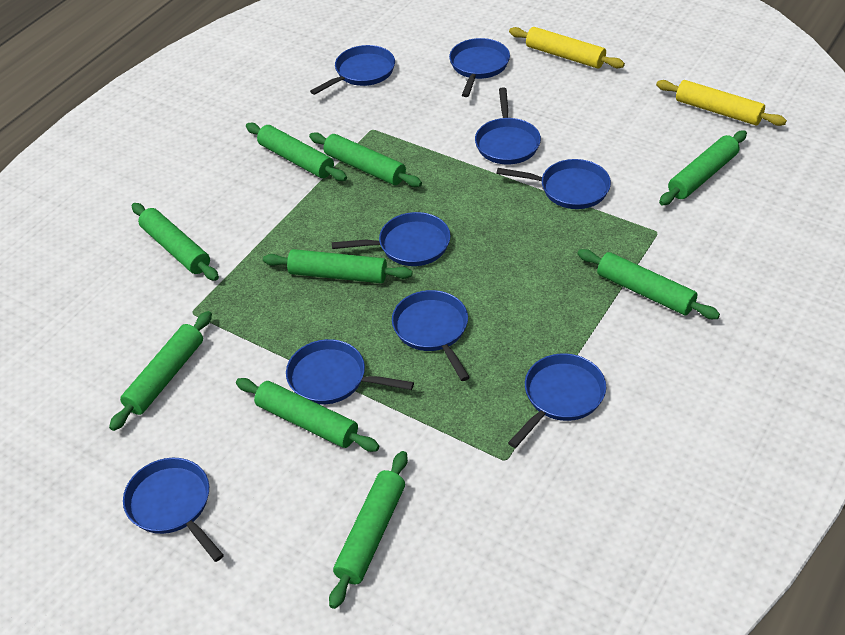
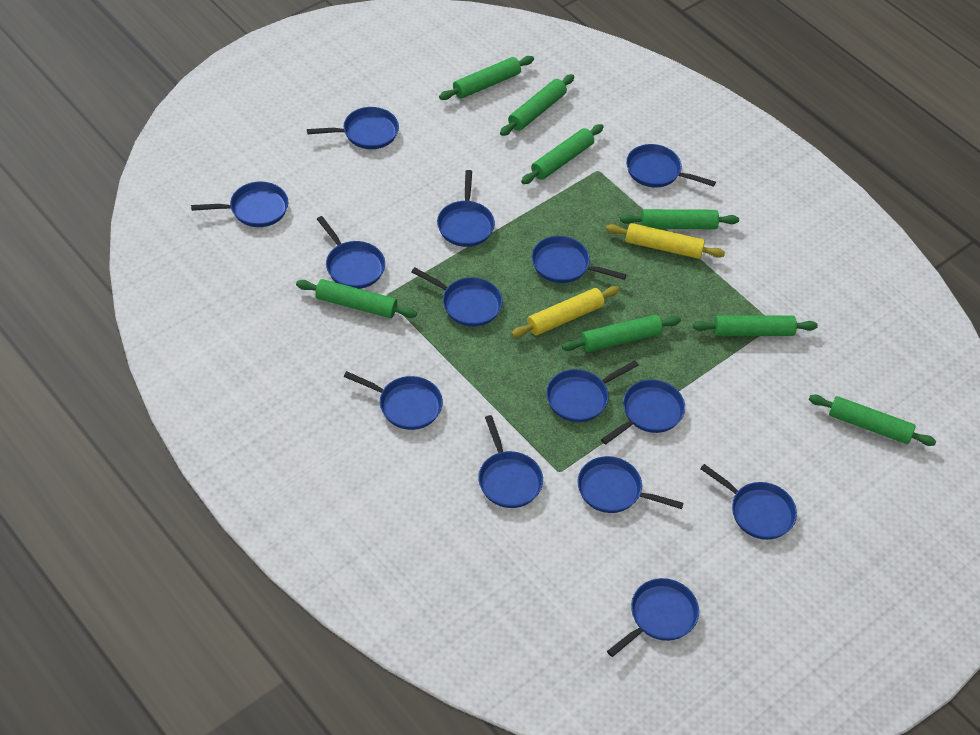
blue pan: [123,458,224,562] [286,339,414,404] [310,45,395,95] [332,212,451,266] [392,290,470,381] [449,38,510,97] [475,87,541,164] [496,159,611,209] [508,354,606,448] = 9 -> [191,182,288,227] [307,107,399,149] [317,216,385,289] [344,371,443,430] [411,267,503,327] [437,170,495,247] [478,415,543,508] [532,236,626,283] [546,360,639,422] [577,456,684,513] [601,380,685,445] [607,578,699,657] [626,144,716,188] [700,464,797,540] = 14
green rolling pin: [109,311,212,431] [132,203,219,281] [236,378,379,452] [246,123,347,181] [263,249,413,283] [309,132,422,187] [329,451,408,609] [578,249,720,319] [659,130,747,205] = 9 -> [296,279,417,318] [439,56,534,100] [500,74,574,136] [521,124,604,184] [562,315,681,352] [620,209,739,229] [693,315,818,336] [809,395,936,446] = 8

